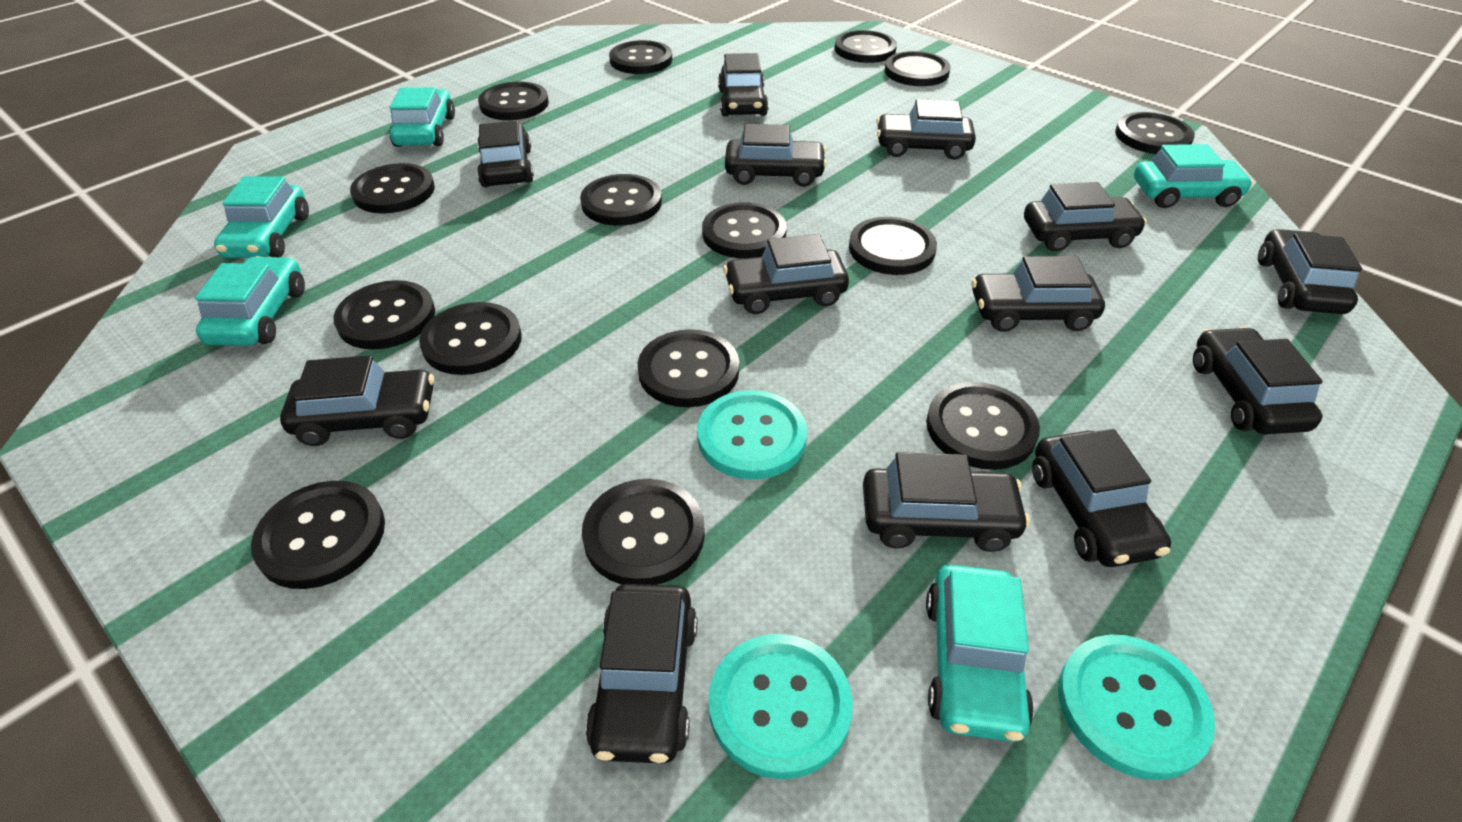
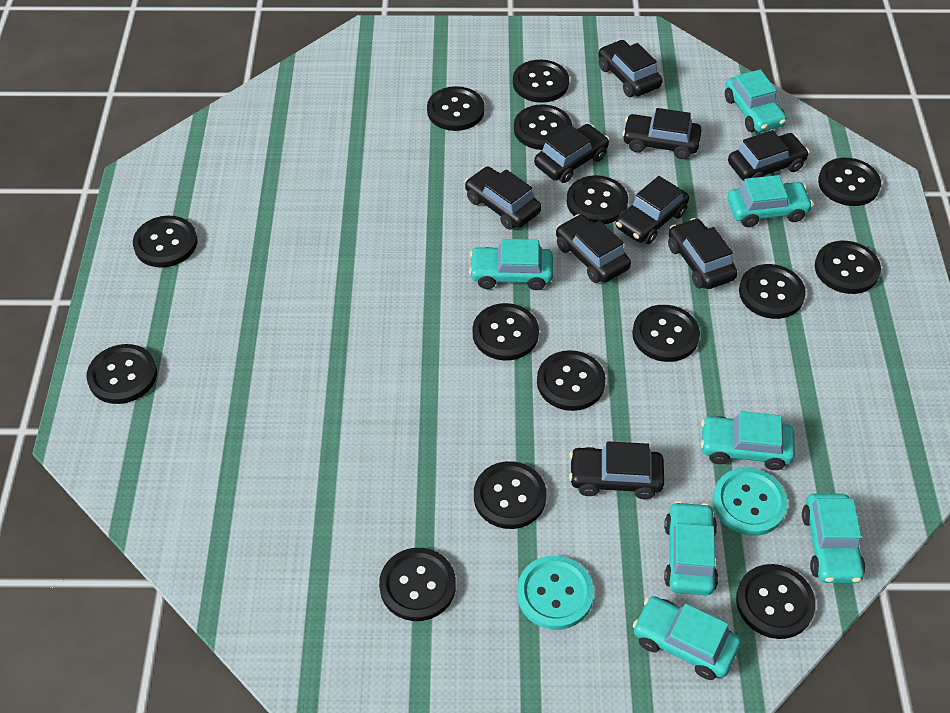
black car: [280,355,434,446] [477,121,534,187] [585,584,697,764] [718,53,769,117] [723,234,849,314] [725,124,827,187] [863,452,1030,552] [876,99,976,160] [971,256,1105,332] [1024,182,1147,252] [1032,429,1171,567] [1193,327,1323,434] [1258,229,1362,314] = 13 -> [465,166,541,230] [534,124,609,183] [556,214,631,283] [569,441,664,499] [598,40,662,97] [616,176,689,244] [622,108,702,159] [668,218,738,289] [728,130,809,181] = 9
turquoise button: [697,390,807,480] [708,634,853,779] [1058,635,1215,780] = 3 -> [517,556,594,630] [712,468,788,536] = 2
turquoise car: [195,256,305,346] [214,176,309,258] [389,87,455,147] [926,565,1034,742] [1134,144,1253,208] = 5 -> [469,239,553,290] [633,596,741,680] [664,501,718,595] [701,411,795,470] [725,69,787,132] [728,175,813,227] [802,494,865,583] = 7

